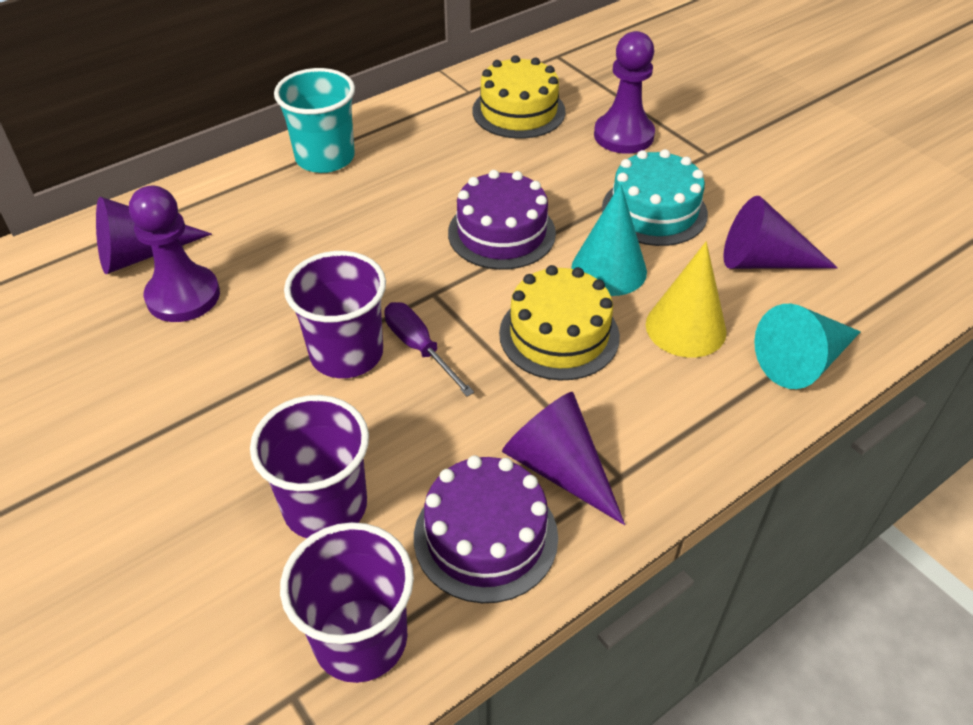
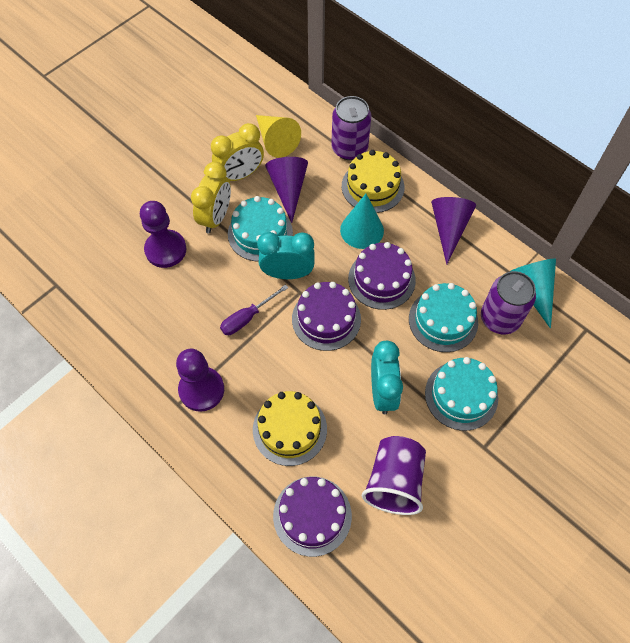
purple cake: [414,455,558,603] [448,170,556,270] = 2 -> [273,477,352,557] [292,282,361,351] [348,242,416,310] = 3
purple can: none = 0 -> [331,96,371,160] [481,271,536,334] = 2
purple cone: [96,197,212,274] [502,392,625,525] [723,196,838,269] = 3 -> [265,157,308,223] [431,197,476,265] = 2
purple cup: [250,395,369,538] [280,522,414,683] [284,251,386,378] = 3 -> [362,436,426,515] = 1
turquoise cake: [602,149,708,246] = 1 -> [228,196,293,262] [409,283,478,352] [425,357,498,431] = 3
turquoise clock: none = 0 -> [257,232,315,279] [371,341,403,414] = 2
turquoise cup: [274,68,355,173] = 1 -> none = 0
yellow clock: none = 0 -> [191,162,231,233] [211,123,264,181] = 2

